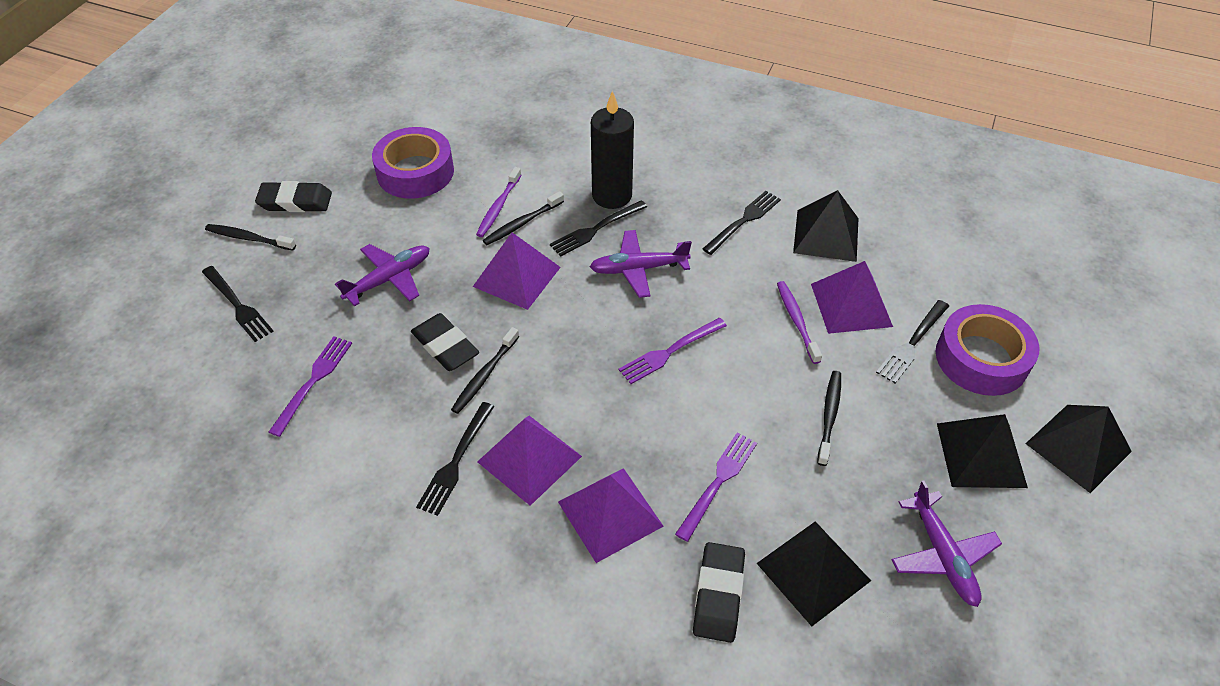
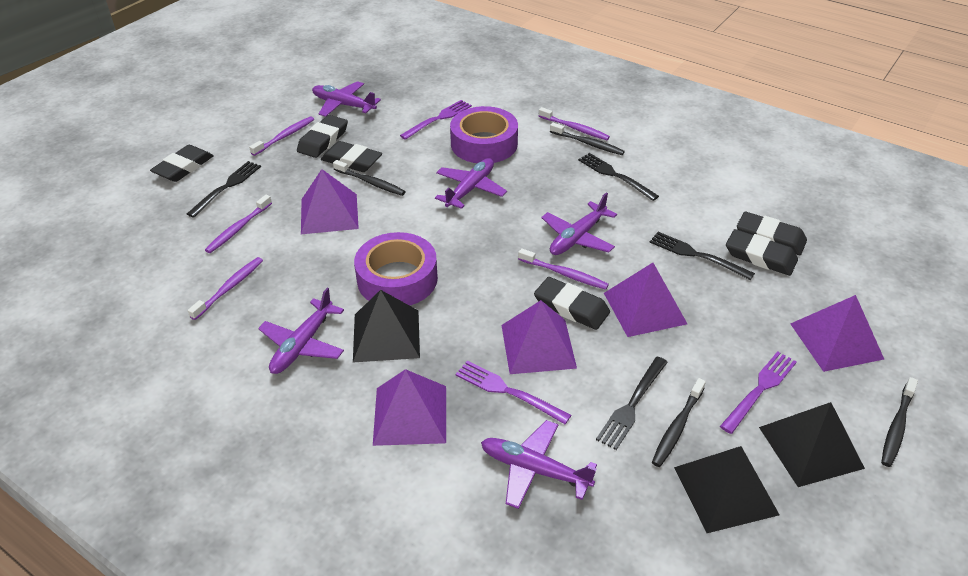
black candle: [591,91,634,209] = 1 -> none = 0
black eraser: [255,181,332,212] [411,313,479,371] [693,542,745,643] = 3 -> [150,145,214,182] [297,115,348,158] [321,141,382,172] [534,277,610,330] [726,229,798,276] [737,211,807,255] = 6
black fork: [202,266,274,342] [416,402,494,516] [550,200,647,257] [702,191,781,255] [876,300,949,383] = 5 -> [187,161,261,218] [578,153,659,201] [596,357,668,450] [649,232,755,280] = 4
black pyramid: [757,521,871,626] [793,190,859,262] [937,414,1028,488] [1025,405,1132,493] = 4 -> [353,290,420,362] [674,446,780,533] [759,402,865,487] = 3
purple plane: [335,244,429,306] [590,230,692,298] [892,480,1002,607] = 3 -> [258,288,344,374] [312,81,381,117] [435,158,507,209] [481,420,597,509] [541,192,617,255] = 5
purple pyramid: [473,233,561,310] [477,416,582,506] [558,468,664,563] [811,261,893,334] = 4 -> [301,169,359,234] [373,369,446,446] [501,300,577,374] [604,263,687,337] [790,295,884,372] = 5
purple toothbrush: [476,167,521,237] [777,281,822,364] = 2 -> [188,257,263,320] [205,195,272,253] [249,116,314,156] [518,248,609,290] [539,107,610,140] = 5

